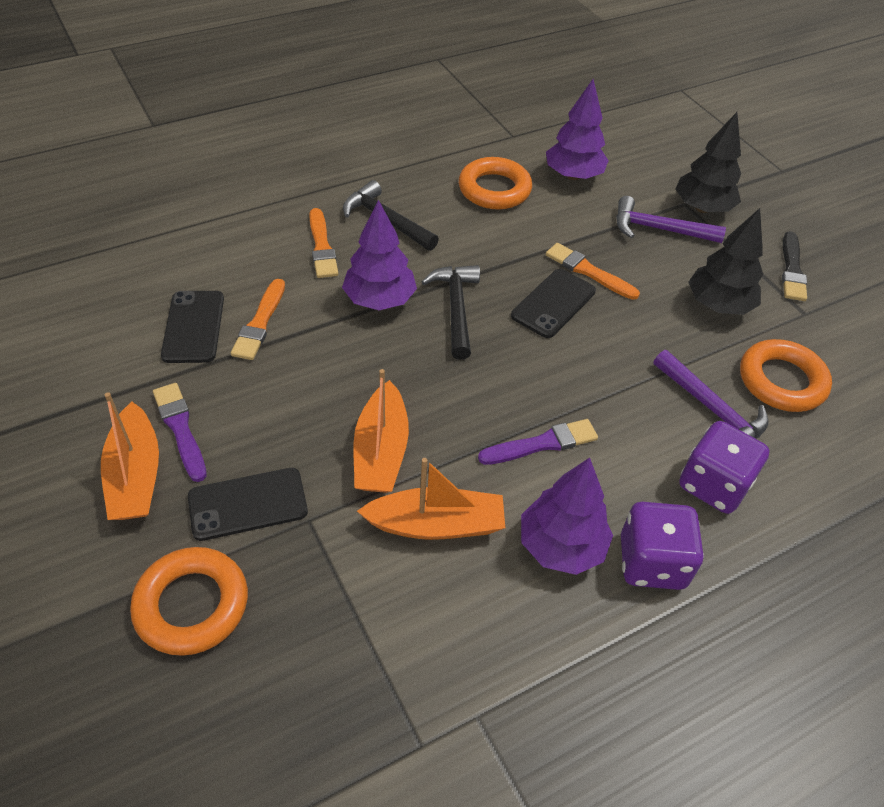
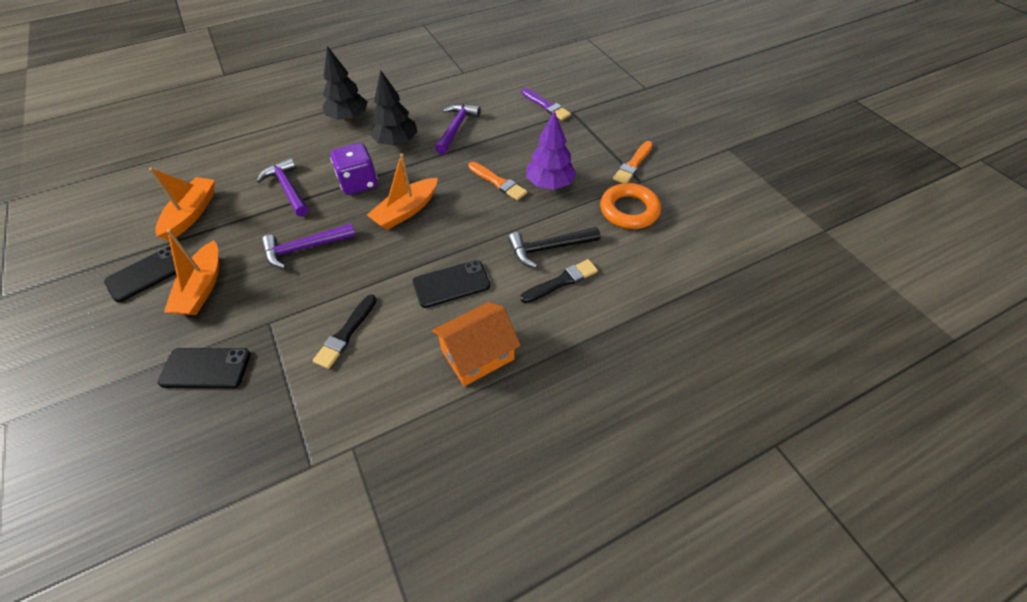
black brush: [782,231,807,301] = 1 -> [313,295,377,369] [520,259,598,303] = 2
black hammer: [343,180,439,251] [421,265,480,360] = 2 -> [508,227,600,268] = 1
orange brush: [231,279,285,360] [309,208,339,278] [546,243,640,300] = 3 -> [468,162,527,200] [613,141,653,183] = 2
orange house: none = 0 -> [432,302,521,386] = 1
orange ring: [130,547,248,656] [459,157,532,209] [740,339,832,412] = 3 -> [600,183,661,229] = 1
purple brush: [153,383,207,482] [478,419,598,465] = 2 -> [521,88,571,120] = 1
purple dice: [621,502,704,590] [679,421,770,514] = 2 -> [330,143,378,195] = 1
purple hammer: [616,196,726,243] [654,350,769,438] = 2 -> [257,157,309,217] [262,223,356,269] [435,104,481,154] = 3
purple tree: [342,200,417,310] [521,458,613,575] [546,79,609,180] = 3 -> [526,111,576,190] = 1

